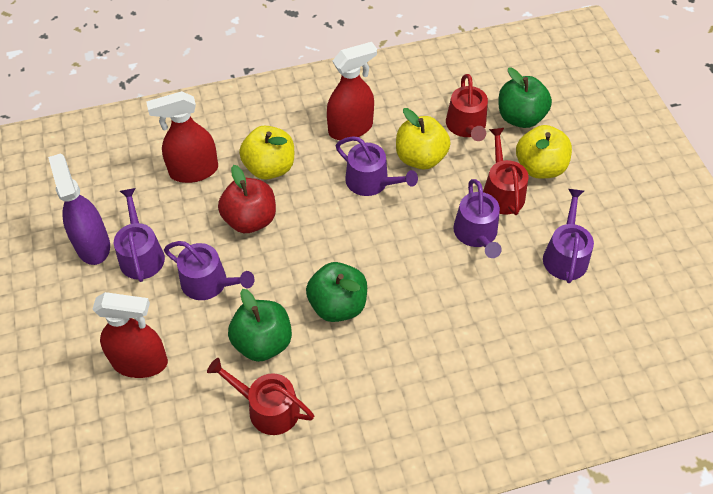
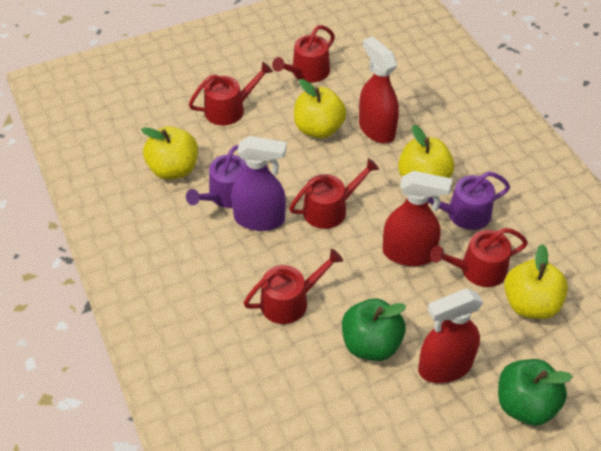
green apple: [228,289,292,362] [306,262,367,322] [499,67,552,128] = 3 -> [342,298,406,361] [498,359,573,426] = 2
purple watering can: [114,188,165,282] [164,241,254,300] [336,136,418,196] [453,179,502,258] [543,189,594,283] = 5 -> [186,145,246,208] [428,171,510,230] = 2
red apple: [218,165,276,233] = 1 -> none = 0
red watering can: [207,358,314,435] [446,74,488,141] [483,128,529,215] = 3 -> [189,62,273,126] [243,249,343,324] [272,25,335,83] [289,158,379,229] [430,228,528,287] = 5
yellow apple: [239,126,294,179] [396,108,451,169] [516,125,572,178] = 3 -> [141,126,198,180] [294,79,346,139] [398,125,454,178] [504,244,568,319] = 4

